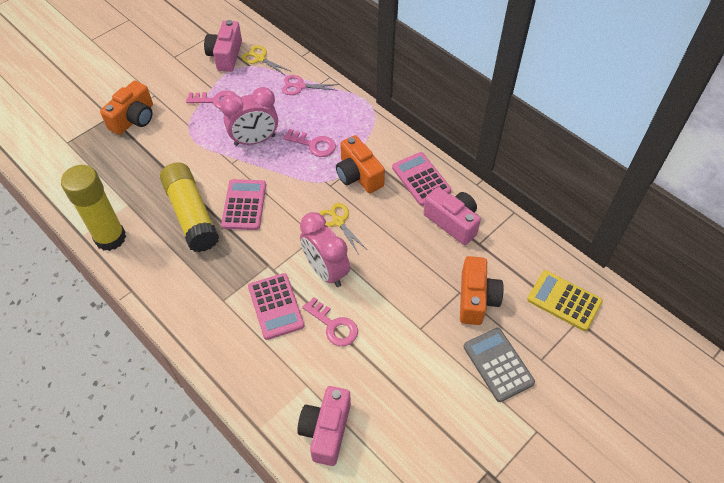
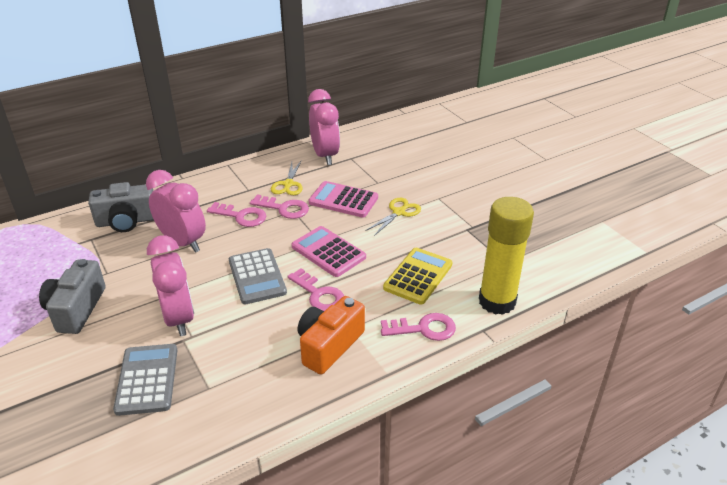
grey calculator: [463,328,535,402] = 1 -> [113,344,177,416] [229,248,287,304] = 2
grey camera: none = 0 -> [39,259,106,334] [88,182,154,232] = 2
orange camera: [100,81,153,135] [336,135,385,193] [460,256,504,325] = 3 -> [298,296,365,374] = 1
pink calculator: [221,179,266,230] [248,273,304,340] [392,152,451,206] = 3 -> [292,226,366,277] [309,181,378,218] = 2
pink camera: [204,20,242,72] [297,386,351,466] [423,187,481,245] = 3 -> none = 0
pink clock: [220,87,278,146] [300,212,350,287] = 2 -> [146,170,206,253] [147,235,194,336] [308,89,340,165] = 3
pink key: [186,91,237,109] [283,129,336,157] [302,297,358,346] = 3 -> [207,202,266,227] [250,195,309,219] [287,268,344,311] [381,313,456,341] = 4
pink scissors: [282,75,339,95] = 1 -> none = 0
yellow glue stick: [61,165,126,251] [160,162,219,252] = 2 -> [479,197,534,315] = 1

